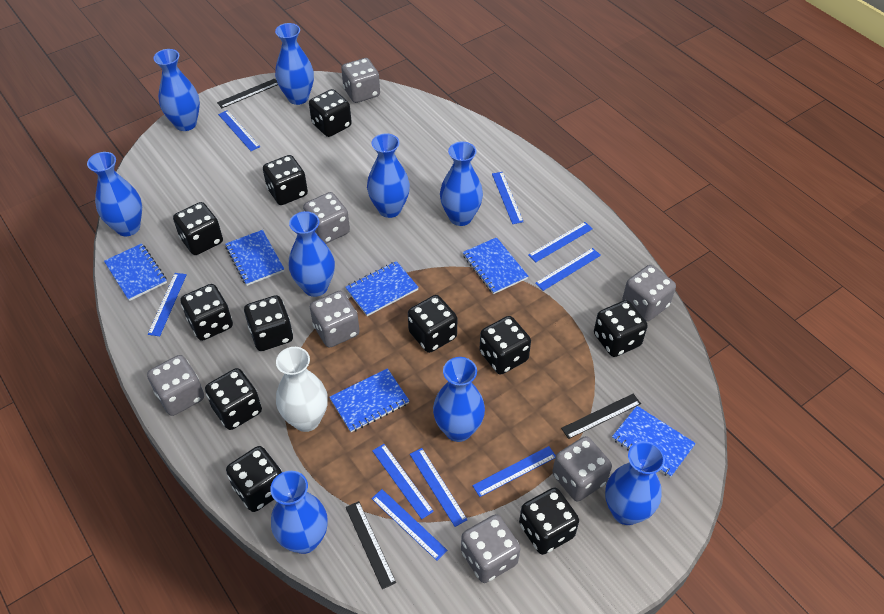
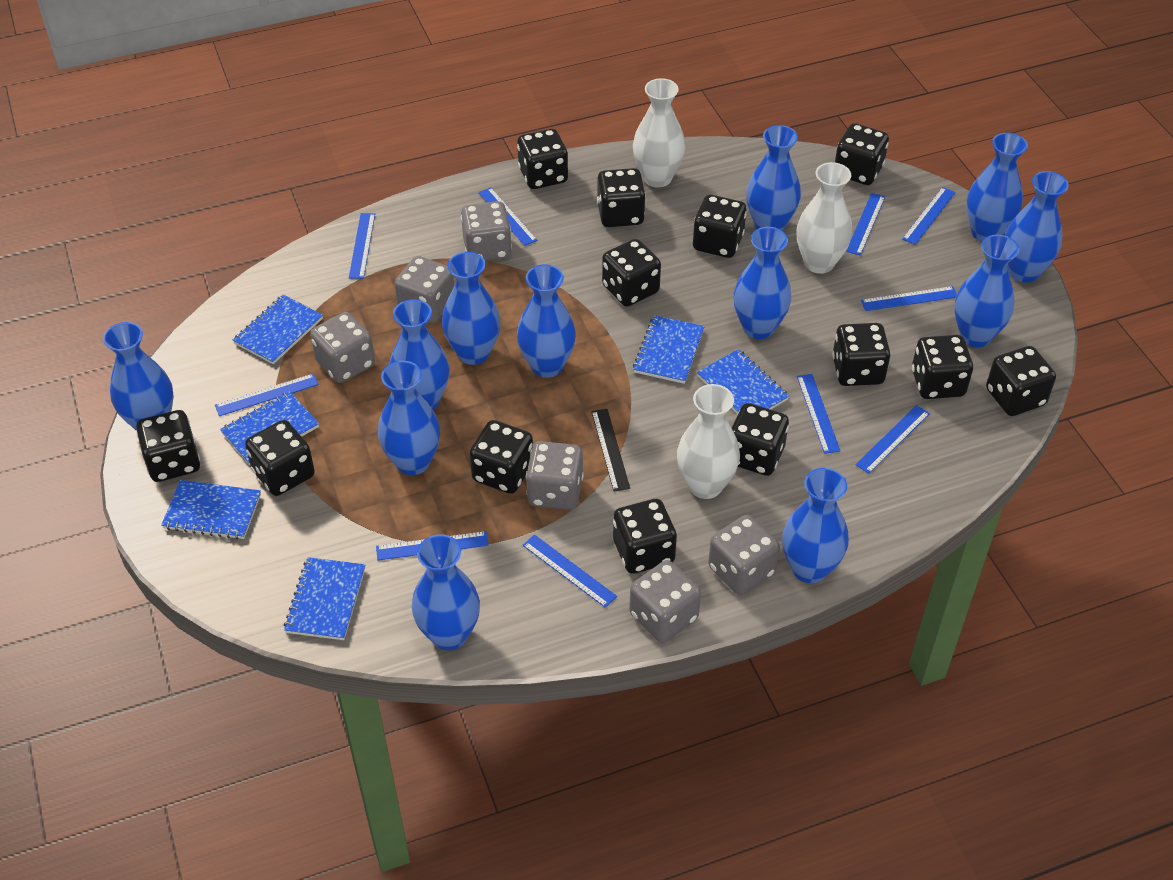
black dice: [173,202,223,255] [181,284,233,341] [205,368,262,430] [226,446,282,512] [244,295,293,351] [263,155,308,205] [309,89,352,137] [408,295,457,353] [479,316,531,374] [519,487,579,555] [594,300,648,357] = 11 -> [136,410,200,482] [245,420,315,496] [470,420,533,494] [517,129,568,189] [597,168,646,227] [602,239,661,307] [613,499,677,574] [693,195,747,258] [732,403,789,476] [832,323,891,386] [835,123,889,185] [912,335,973,399] [986,346,1056,416] = 13
black ruler: [217,79,278,108] [346,501,396,589] [561,394,641,439] = 3 -> [591,409,630,492] = 1
blue ruler: [148,273,187,336] [218,110,260,151] [371,489,448,561] [372,444,434,519] [410,448,468,527] [472,446,556,497] [492,172,524,224] [528,222,593,262] [535,248,601,291] = 9 -> [215,373,318,416] [349,213,375,279] [376,531,489,560] [478,187,537,246] [523,535,617,608] [797,374,840,454] [846,193,885,256] [856,405,930,474] [861,286,957,311] [902,187,956,245] = 10
blue vase: [87,152,142,236] [153,49,200,131] [270,471,328,554] [275,23,314,105] [289,211,335,297] [367,133,410,218] [433,357,485,442] [440,142,483,226] [605,441,665,525] = 9 -> [103,322,174,430] [378,361,440,475] [390,299,449,410] [412,534,480,650] [442,252,500,365] [517,264,576,378] [734,227,791,339] [746,125,801,231] [782,468,849,583] [954,235,1019,347] [966,133,1028,242] [1005,171,1069,283] = 12
grey dice: [147,355,204,416] [303,192,350,244] [310,291,360,348] [341,58,380,103] [461,514,520,583] [552,436,612,501] [622,265,676,321] = 7 -> [310,312,375,383] [395,256,454,323] [461,201,512,261] [526,441,584,510] [629,560,701,643] [708,515,780,595] = 6
white vase: [276,347,328,432] = 1 -> [633,78,685,188] [677,384,740,499] [797,162,852,274] = 3

